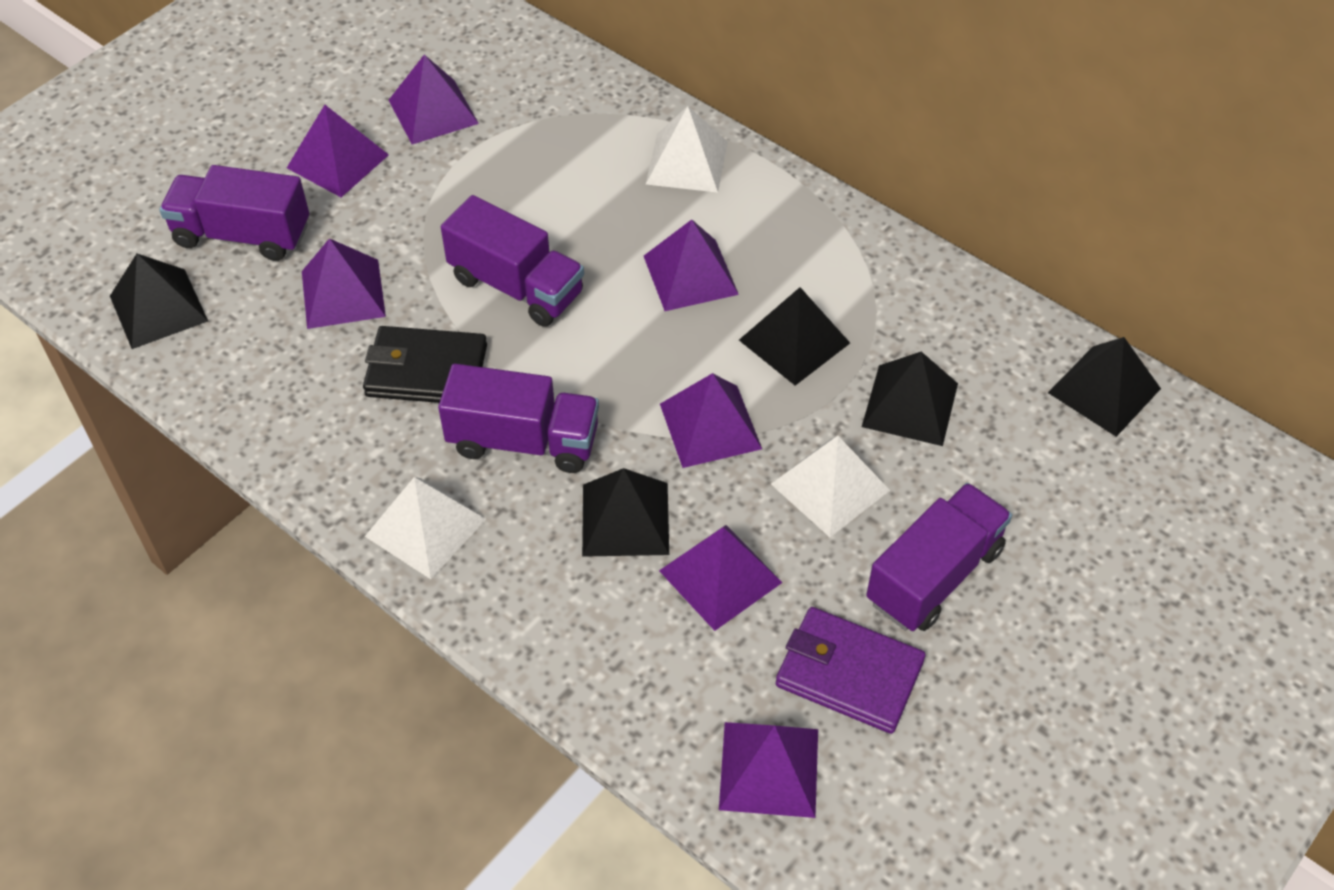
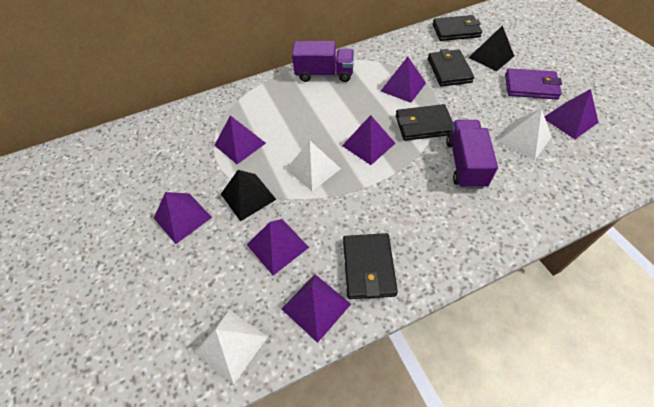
black pyramid: [110,254,208,349] [582,468,669,557] [739,287,850,386] [862,352,958,446] [1048,337,1161,437] = 5 -> [221,170,277,221] [468,25,514,71] = 2
black wallet: [363,326,487,403] = 1 -> [343,233,398,299] [396,104,453,141] [428,49,474,86] [433,15,482,41] = 4
purple truck: [159,165,309,261] [438,364,599,473] [441,195,584,327] [866,483,1012,631] = 4 -> [292,41,354,82] [446,120,498,189] = 2

